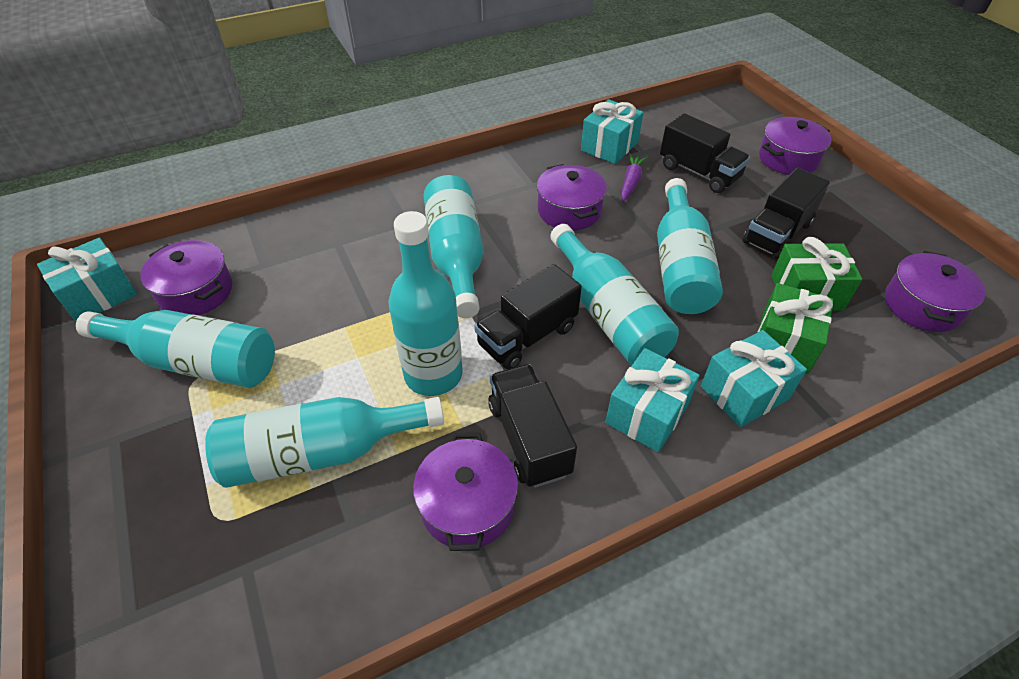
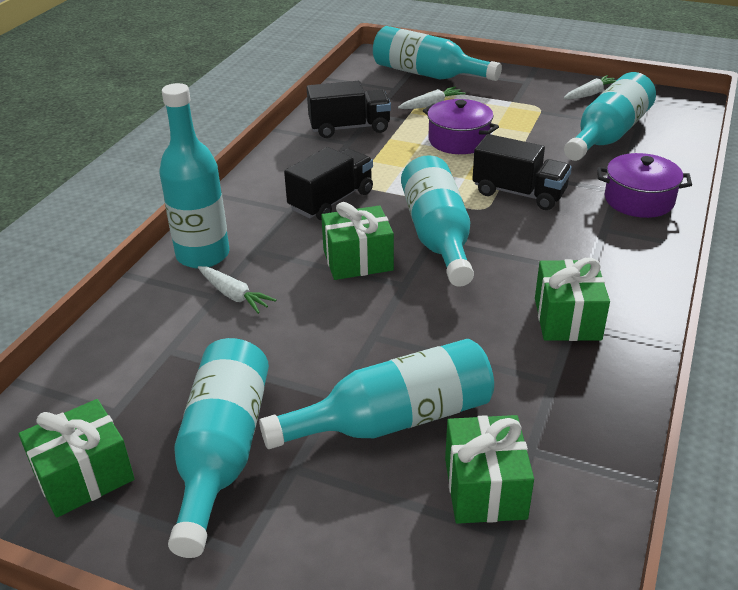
black truck: [474,264,582,370] [488,364,577,488] [660,113,750,193] [743,168,830,259] = 4 -> [284,147,373,220] [307,81,391,138] [472,134,572,210] = 3
green gift: [757,283,834,374] [771,237,862,311] = 2 -> [19,399,135,517] [321,202,394,280] [445,415,534,524] [535,258,610,341] = 4
purple carrot: [621,153,648,202] = 1 -> none = 0
purple pot: [140,240,232,315] [413,433,518,551] [537,164,607,230] [759,117,831,175] [885,251,986,332] = 5 -> [423,99,499,154] [597,153,692,218] = 2
turquoise gift: [37,238,137,322] [581,99,644,164] [605,348,700,452] [701,330,807,427] = 4 -> none = 0
white carrot: none = 0 -> [198,266,277,314] [398,87,466,109] [564,75,617,99] = 3

